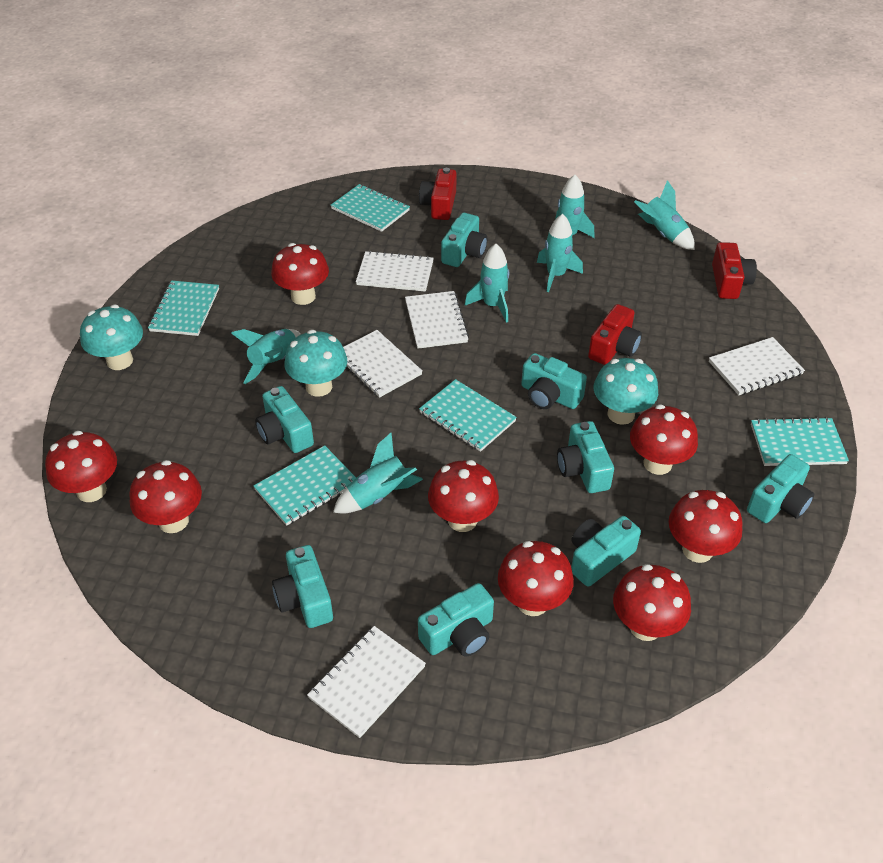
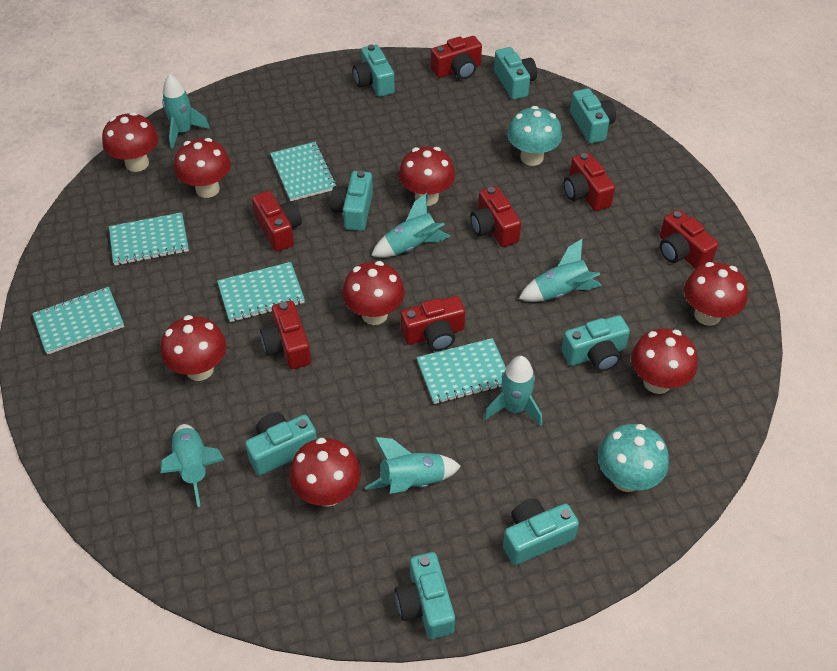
red camera: [419,168,457,220] [588,304,642,365] [712,242,757,299] = 3 -> [252,191,302,252] [260,301,311,369] [401,296,465,351] [431,36,482,79] [470,186,521,247] [564,152,615,211] [660,209,718,269] = 7
turquoise mushroom: [80,304,143,370] [284,330,347,397] [594,358,658,425] = 3 -> [507,106,562,166] [598,424,669,492] = 2
white notebook: [307,626,426,738] [343,330,422,398] [356,251,434,292] [405,291,469,349] [709,337,805,395] = 5 -> none = 0

